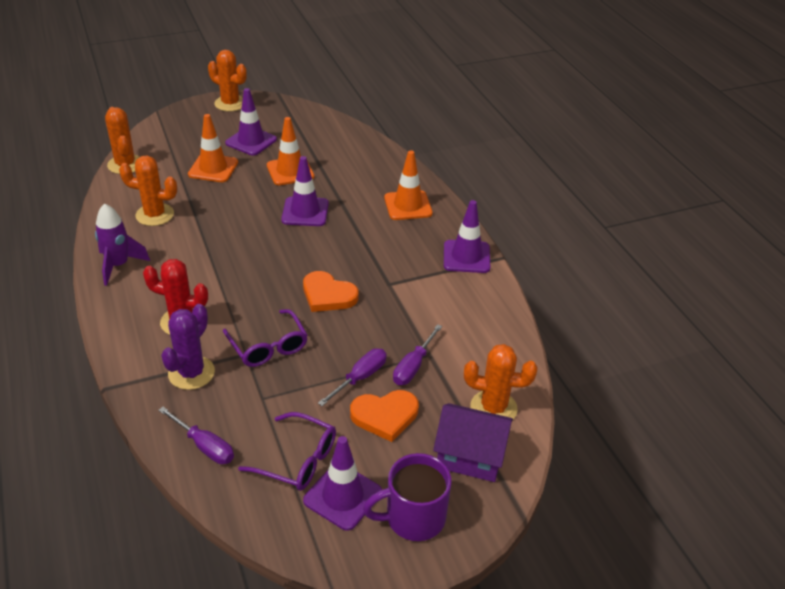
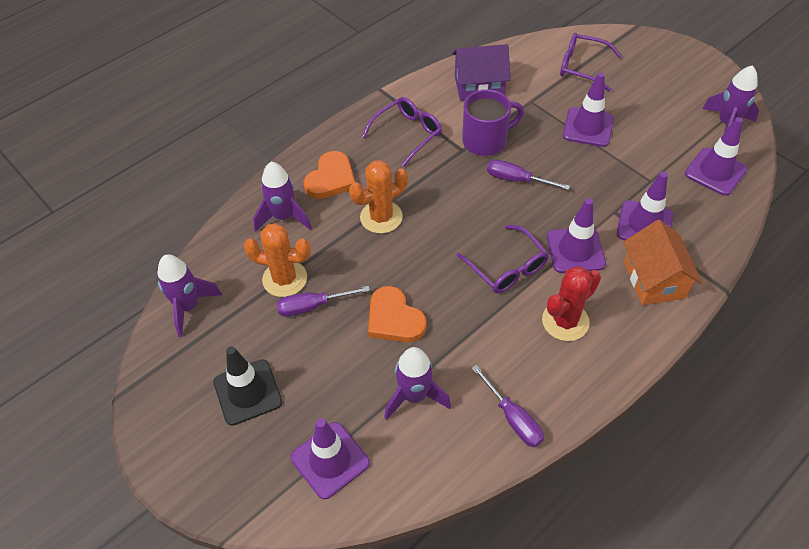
black traffic cone: none = 0 -> [213,346,282,425] = 1
orange cactus: [105,107,140,174] [119,156,177,226] [208,50,247,112] [464,344,537,419] = 4 -> [244,223,311,297] [349,160,408,234] = 2
orange house: none = 0 -> [624,220,702,305] = 1
orange traffic cone: [188,114,238,182] [267,117,314,185] [384,150,433,220] = 3 -> none = 0
purple cactus: [161,304,215,390] = 1 -> none = 0
purple glasses: [223,309,308,367] [238,412,336,491] = 2 -> [362,97,442,167] [456,225,549,293] [560,33,622,91] = 3
purple rocket: [95,203,150,286] = 1 -> [158,254,222,337] [253,162,312,232] [384,347,451,420] [702,65,759,133] = 4
purple traffic cone: [225,88,277,156] [281,156,329,226] [303,436,382,531] [444,200,490,273] = 4 -> [291,418,370,499] [547,198,606,273] [563,72,614,147] [617,171,673,240] [685,117,747,196] = 5

